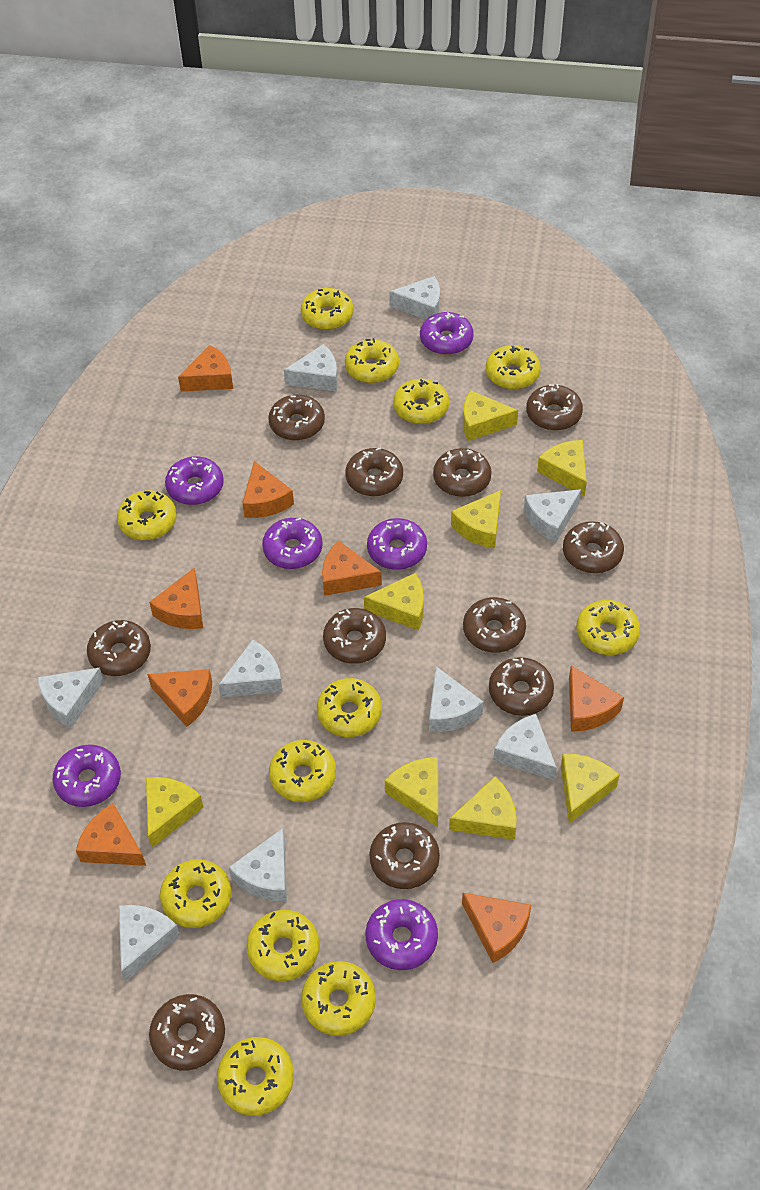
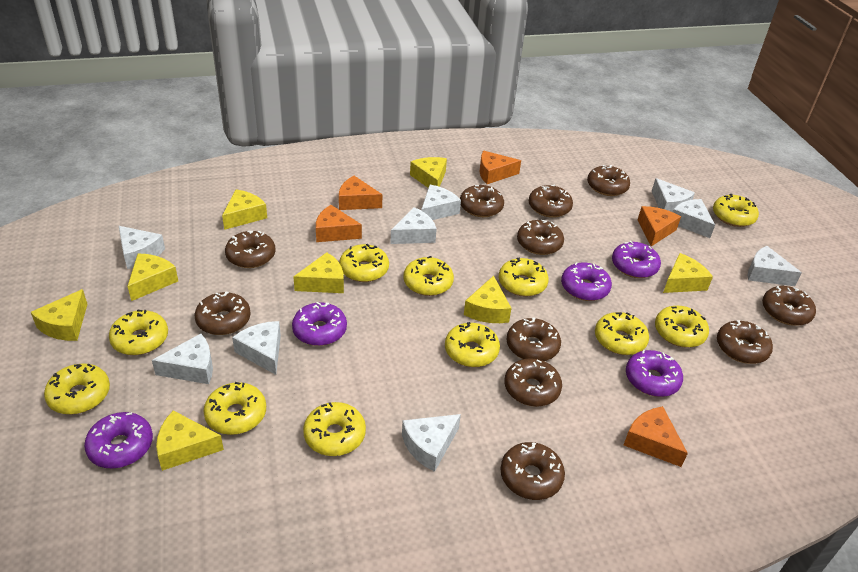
orange cheese: [76,803,146,866] [147,669,212,727] [149,568,203,629] [178,345,233,391] [242,461,294,518] [322,540,382,596] [462,893,531,963] [569,665,624,732] = 8 -> [316,205,362,242] [339,176,382,210] [480,151,521,184] [624,406,688,467] [638,206,681,246] = 5
purple donut: [53,744,121,807] [165,456,224,505] [262,518,323,569] [366,899,438,970] [367,518,427,570] [420,312,474,355] = 6 -> [84,412,153,469] [292,302,347,346] [561,262,612,301] [612,241,661,278] [626,350,683,397] = 5
yellow donut: [117,490,177,540] [160,859,231,928] [217,1037,294,1116] [246,910,319,981] [269,740,336,802] [301,288,354,330] [301,961,376,1036] [317,678,382,737] [345,338,399,383] [393,379,449,424] [486,345,541,389] [576,600,640,655] = 12 -> [44,363,110,415] [109,310,168,355] [203,382,266,435] [303,402,366,456] [339,244,389,282] [403,256,454,296] [445,322,500,367] [499,257,549,297] [595,312,649,355] [655,306,709,348] [713,194,759,227] = 11

